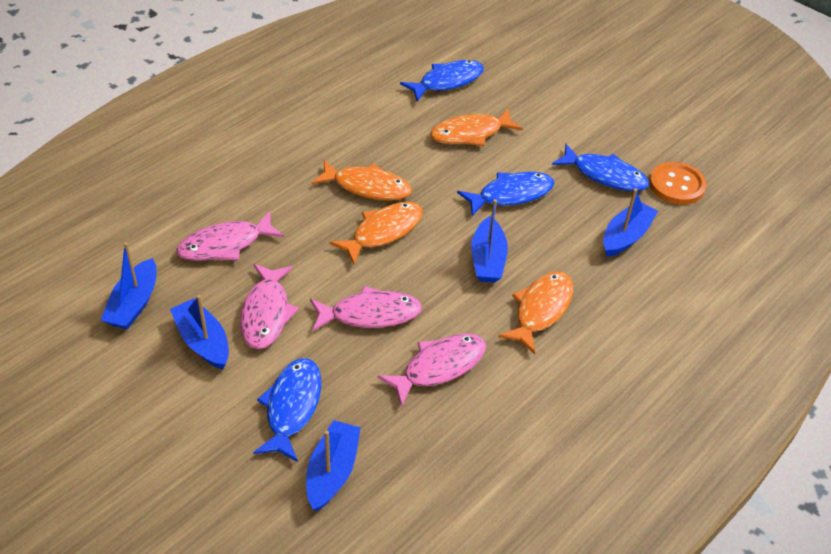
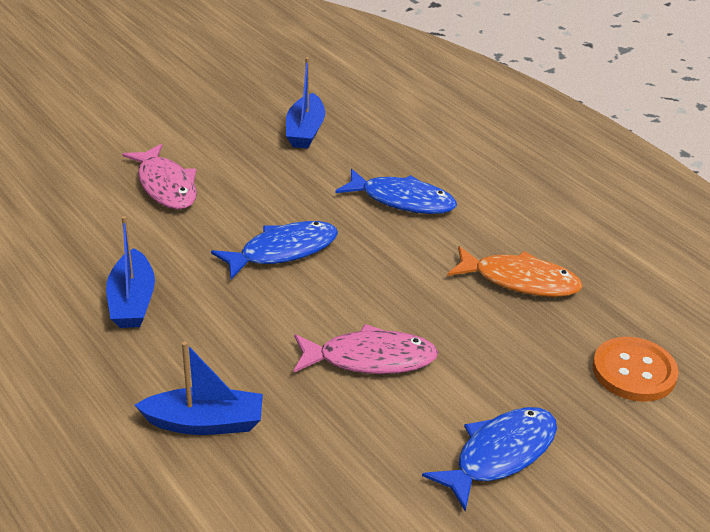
blue boat: [101,242,157,330] [170,295,229,370] [306,420,361,511] [471,199,508,283] [603,188,658,257] = 5 -> [106,216,155,328] [135,342,263,435] [286,57,325,149] = 3
blue fish: [253,358,321,462] [400,60,484,102] [457,172,555,216] [552,144,649,191] = 4 -> [211,221,338,279] [335,169,457,214] [422,407,557,511] = 3
orange fish: [312,160,412,201] [329,202,423,264] [430,108,523,146] [498,271,573,354] = 4 -> [447,246,583,297] = 1
pink fish: [177,211,284,261] [240,264,299,349] [310,286,422,331] [377,334,486,407] = 4 -> [122,144,197,209] [293,324,438,374] = 2

